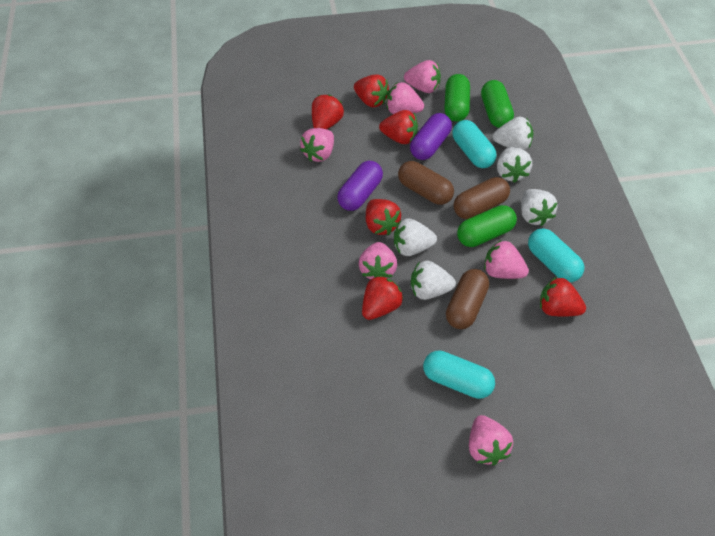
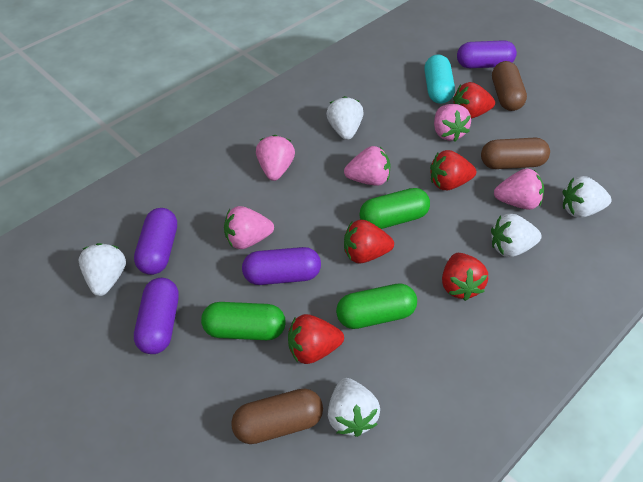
pink strawberry: [300,128,334,162] [359,242,397,280] [387,82,424,114] [404,60,441,93] [469,415,513,465] [484,240,529,279] = 6 -> [224,206,274,249] [256,135,295,181] [344,146,390,186] [434,104,471,141] [494,169,544,210] = 5
purple capsule: [337,161,383,211] [410,113,452,160] = 2 -> [134,208,177,275] [134,278,179,354] [242,247,321,285] [457,40,517,68] = 4
red strawberry: [312,94,344,129] [354,74,389,108] [362,275,403,320] [366,199,401,235] [379,110,418,144] [540,277,586,317] = 6 -> [288,314,344,364] [344,219,394,264] [430,150,476,190] [442,253,488,301] [453,82,495,119] = 5
turquoise capsule: [423,350,495,399] [452,120,497,168] [528,228,584,282] = 3 -> [424,54,455,104] = 1

